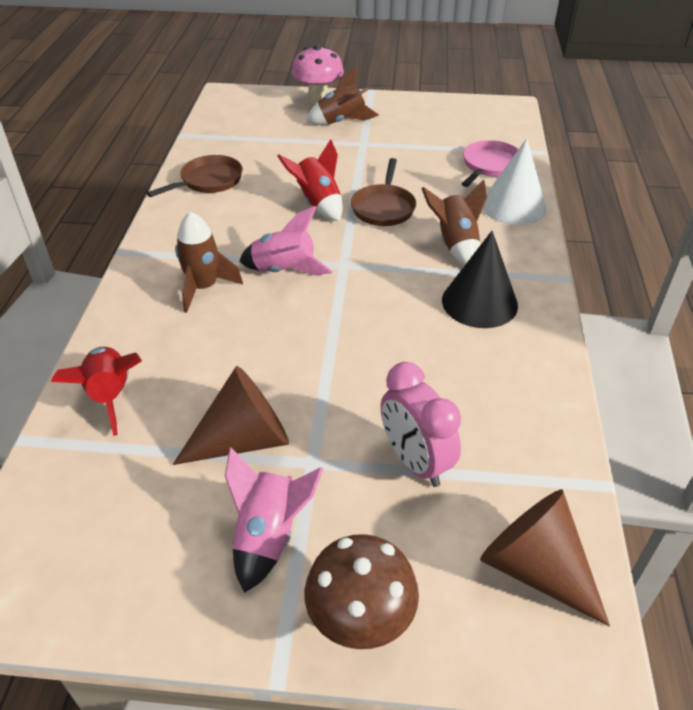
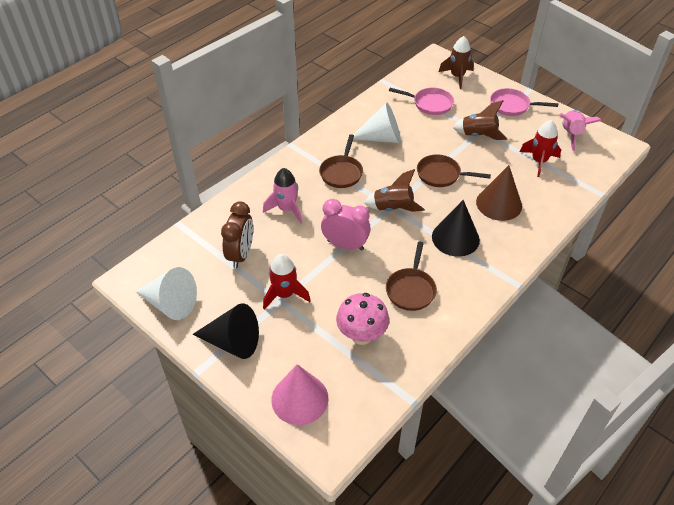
black cone: [442,231,518,328] = 1 -> [192,303,259,359] [432,200,480,257] = 2
brown clock: none = 0 -> [221,201,253,268] = 1
brown cone: [173,366,289,465] [480,489,610,627] = 2 -> [476,165,522,221] = 1
brown mushroom: [305,534,419,649] = 1 -> none = 0
brown pan: [147,155,243,197] [351,158,416,226] = 2 -> [319,134,363,188] [386,241,437,311] [417,155,491,187] = 3
pink cone: none = 0 -> [271,364,328,425] = 1
pink pan: [462,140,518,187] = 1 -> [389,87,454,115] [490,88,558,116] = 2
white cone: [483,138,547,225] = 1 -> [136,267,197,320] [353,103,401,143] = 2

